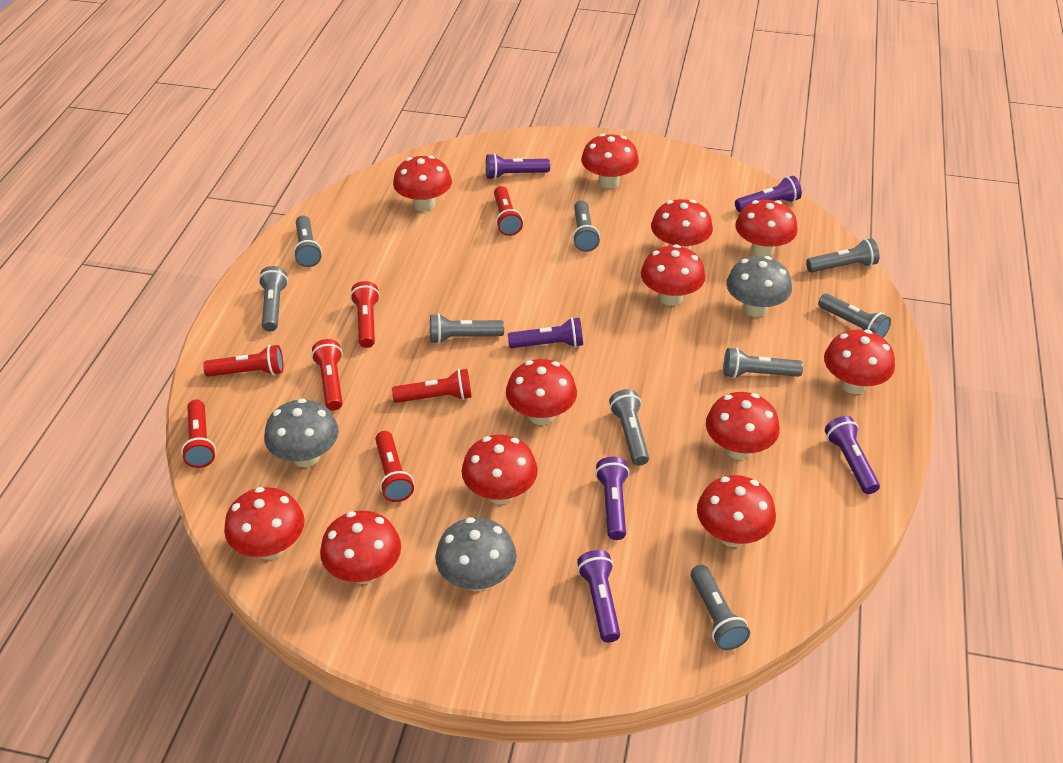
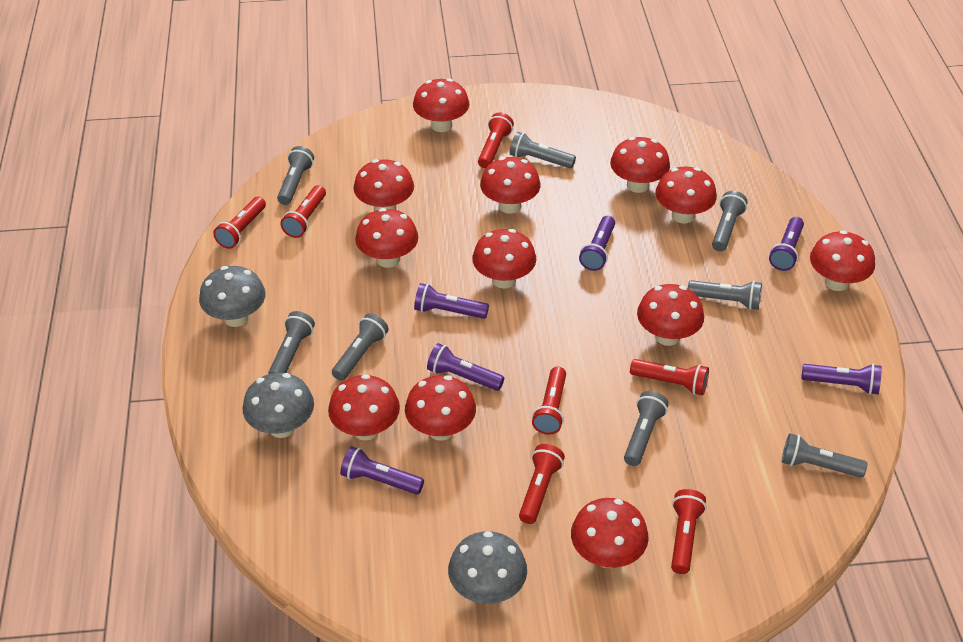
grey flashlight: [259,266,288,332] [293,215,322,267] [430,314,504,344] [572,200,600,252] [609,389,649,466] [691,565,750,650] [724,347,803,378] [806,239,880,272] [818,293,891,338] = 9 -> [268,311,315,374] [277,146,314,205] [332,313,389,381] [510,132,576,168] [624,391,669,466] [688,280,762,310] [712,191,747,251] [782,433,867,478] = 8

